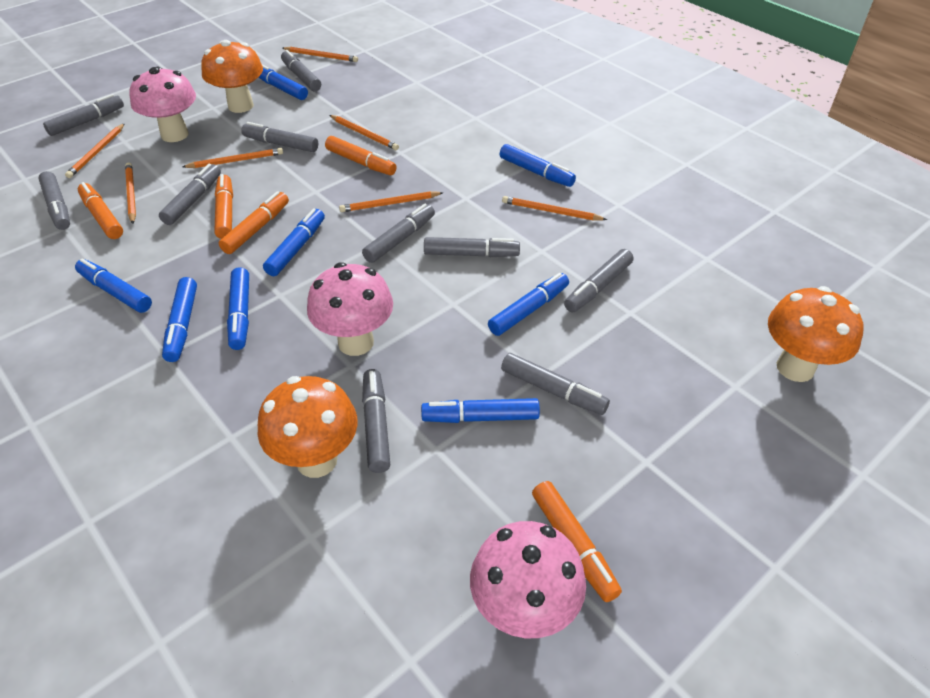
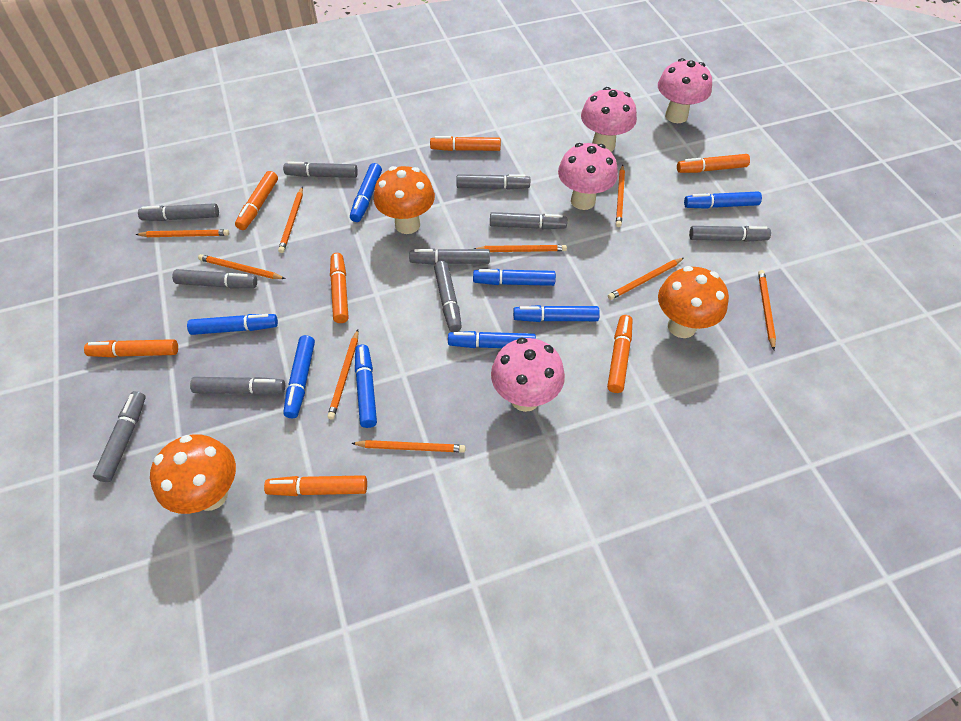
orange marker: [78,182,123,239] [214,174,233,239] [219,191,289,254] [325,136,397,175] [532,481,622,602] = 5 -> [84,339,178,357] [235,171,278,230] [264,475,367,496] [330,253,349,323] [430,136,501,151] [607,315,632,393] [677,154,750,173] = 7
orange pencil: [65,123,125,178] [125,163,136,224] [182,148,283,168] [282,47,358,62] [329,115,399,150] [339,191,444,212] [502,196,607,220] = 7 -> [135,230,229,237] [198,254,285,279] [278,186,303,253] [327,330,358,420] [351,440,466,453] [474,245,567,252] [608,258,684,300] [616,165,625,227] [758,270,776,350] = 9
pink mushroom: [129,67,196,142] [307,262,393,356] [470,521,586,638] = 3 -> [491,338,565,412] [558,143,618,210] [581,87,637,152] [658,58,712,123] = 4

